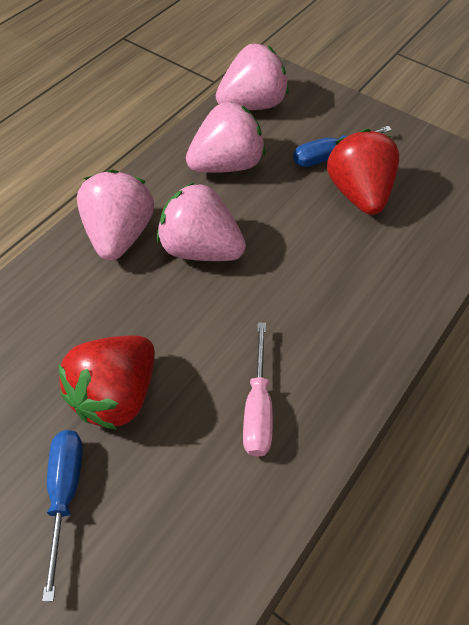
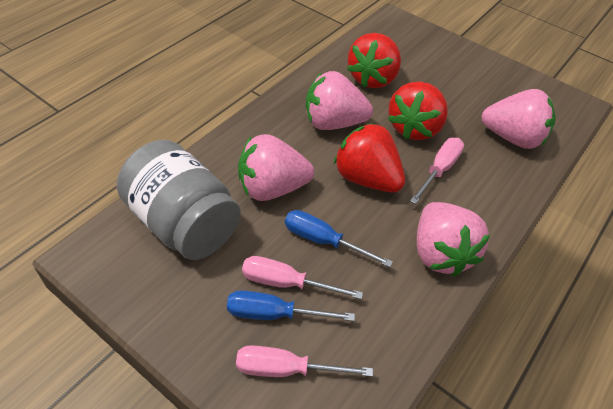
grey jar: none = 0 -> [117,140,241,260] = 1
pink screwdriver: [243,322,273,457] = 1 -> [236,345,373,377] [242,256,363,299] [410,138,464,204] = 3
red strawberry: [59,336,155,430] [327,129,399,215] = 2 -> [334,123,405,192] [347,33,401,88] [388,81,448,140] = 3

